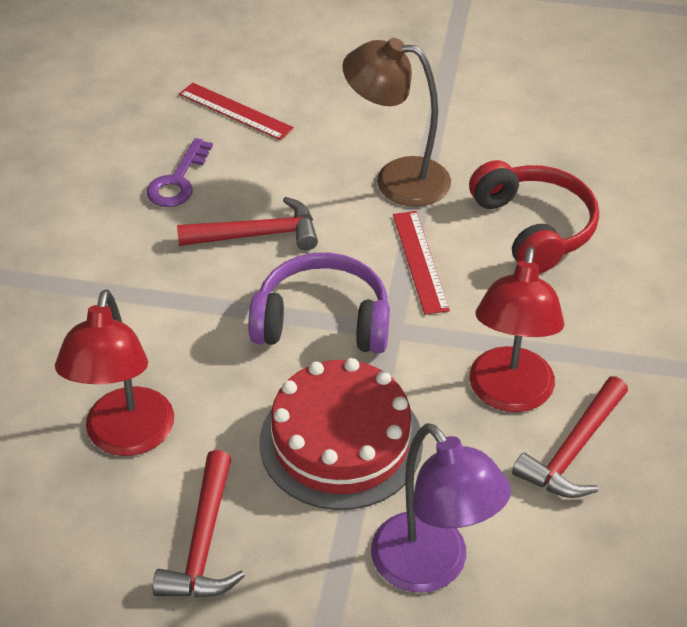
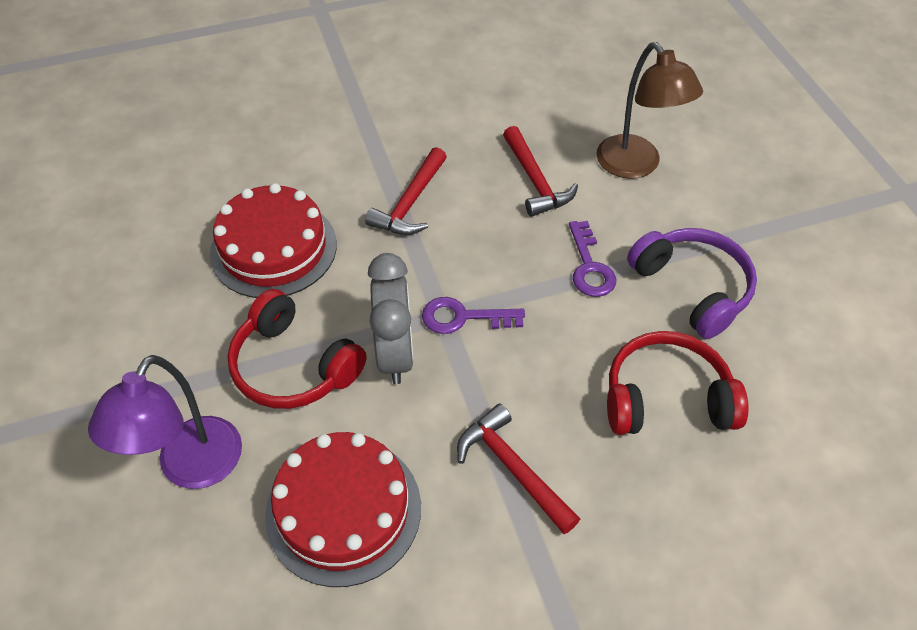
grey clock: none = 0 -> [368,253,414,384] = 1
purple key: [146,138,213,207] = 1 -> [422,297,525,334] [569,221,616,297] = 2
red cake: [260,358,423,510] = 1 -> [210,183,337,298] [265,432,421,587] = 2
red headphones: [469,160,599,274] = 1 -> [227,289,367,409] [607,331,749,435] = 2
red lamp: [55,289,174,456] [469,247,564,412] = 2 -> none = 0
red ruler: [179,83,294,140] [393,211,450,315] = 2 -> none = 0

